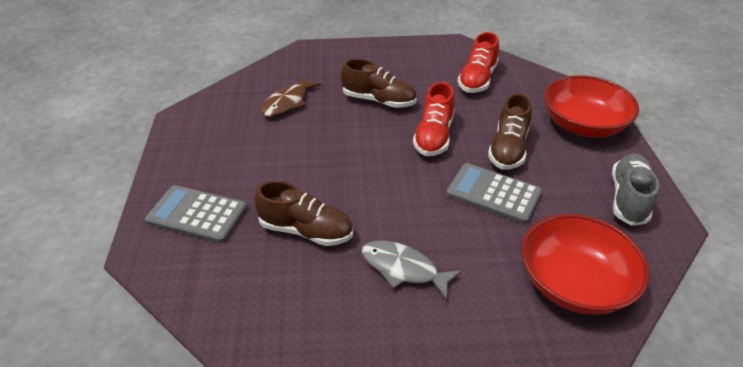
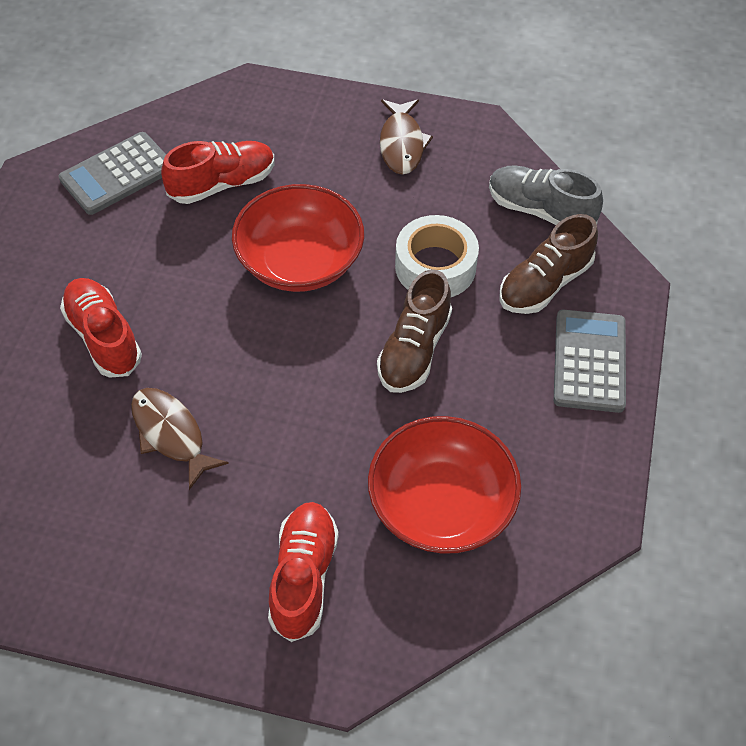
brown fish: [261,76,321,117] = 1 -> [131,388,229,490] [380,99,433,175] = 2
brown shoe: [254,181,353,246] [341,59,417,108] [488,93,532,170] = 3 -> [377,269,452,393] [499,214,598,314] = 2
grey fish: [362,240,462,300] = 1 -> none = 0
red shoe: [413,82,454,156] [457,32,499,93] = 2 -> [60,278,142,378] [161,141,275,204] [268,502,339,642] = 3
white tape: none = 0 -> [395,215,479,297] = 1

